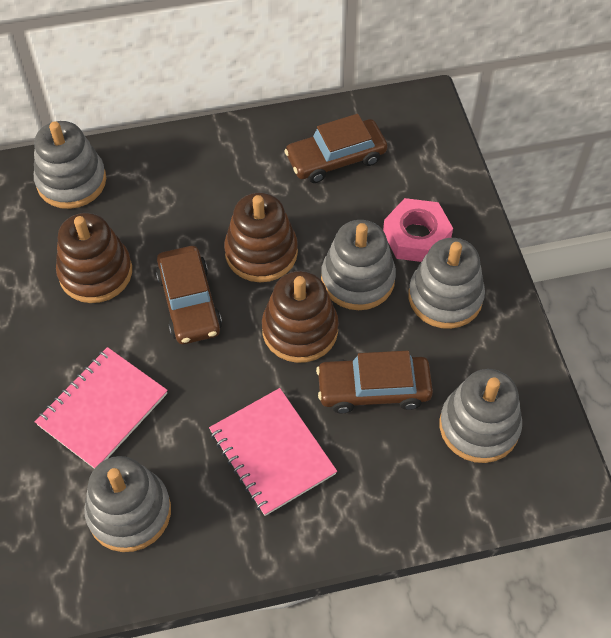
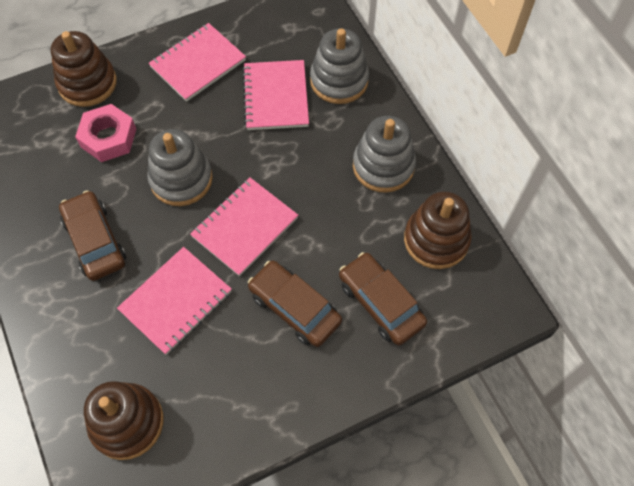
grey stacking toy: [34,121,106,209] [84,456,171,552] [321,220,396,310] [409,238,485,329] [440,369,522,463] = 5 -> [147,129,213,206] [310,28,369,104] [353,116,416,193] = 3
pink notebook: [35,347,168,469] [209,388,337,516] = 2 -> [117,247,232,355] [149,23,246,102] [190,178,298,276] [242,60,309,130] = 4

